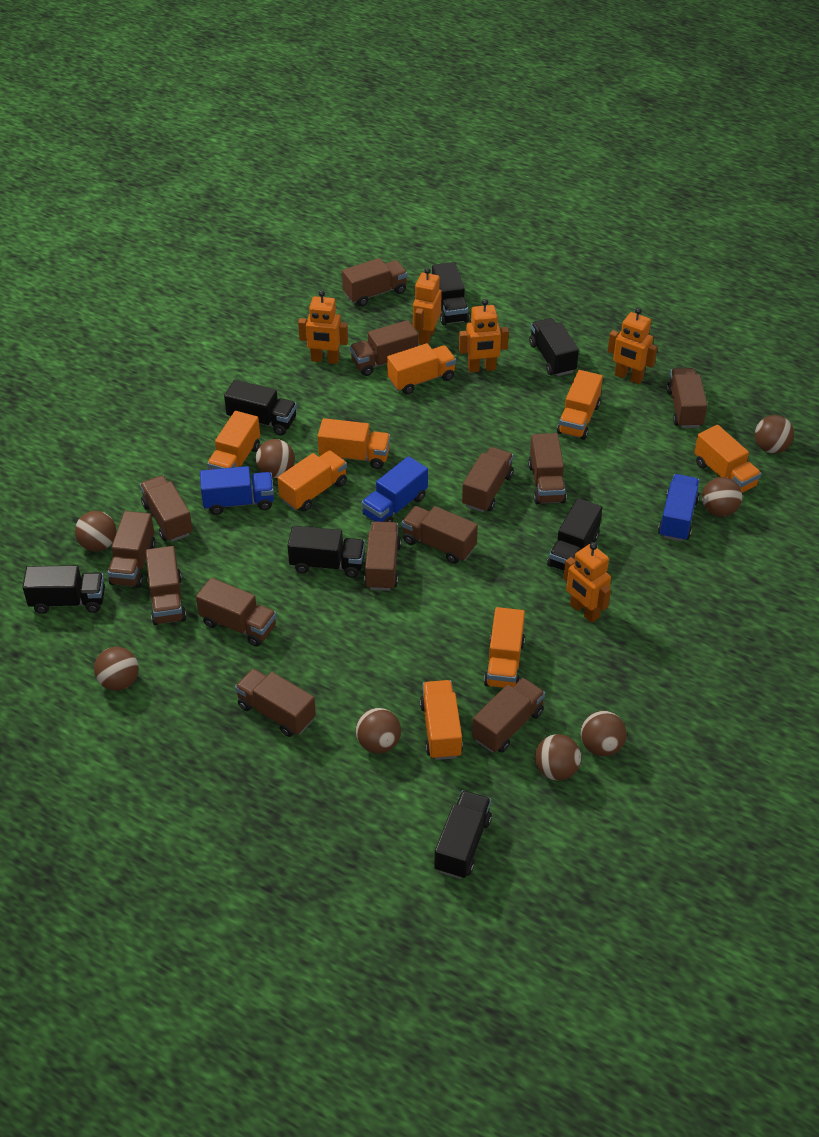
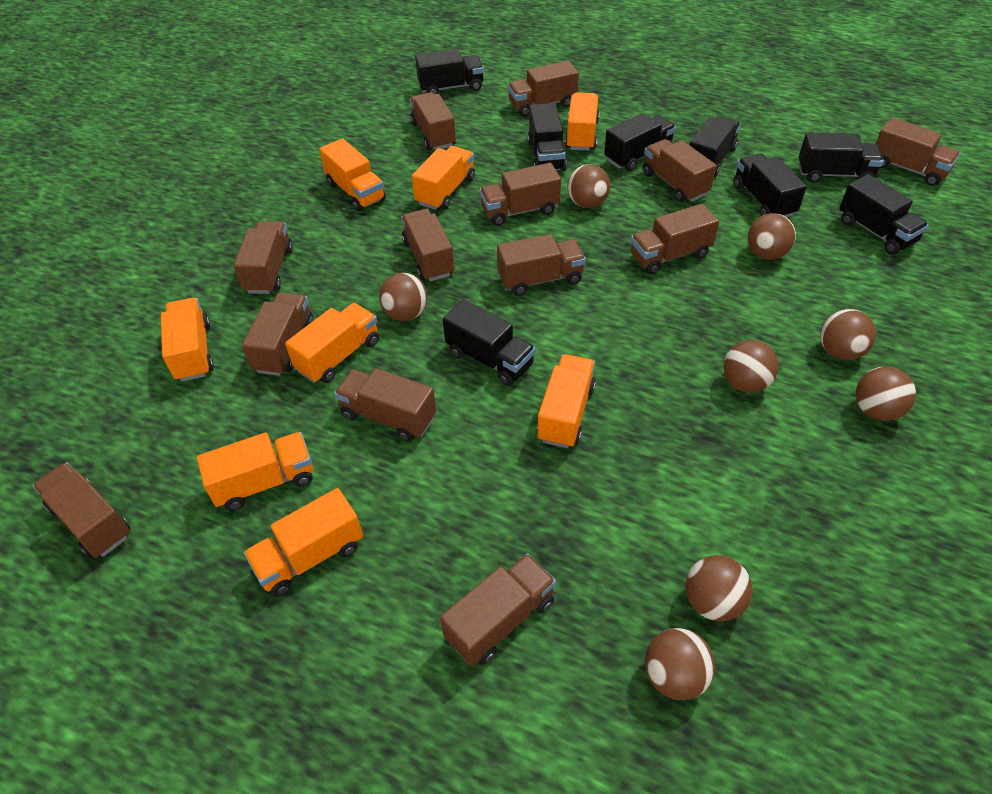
black truck: [22,565,105,614] [224,380,297,435] [287,526,365,578] [432,262,469,325] [434,790,492,879] [529,318,579,376] [547,498,602,571] = 7 -> [415,49,484,94] [443,299,536,386] [528,103,567,171] [604,113,676,171] [690,116,741,177] [733,154,807,217] [798,132,884,183] [839,174,929,255] = 8
blue truck: [200,466,274,515] [362,456,428,522] [658,474,700,542] = 3 -> none = 0
orange robot: [298,290,348,364] [413,267,442,345] [459,299,509,373] [563,542,611,623] [608,308,657,384] = 5 -> none = 0

